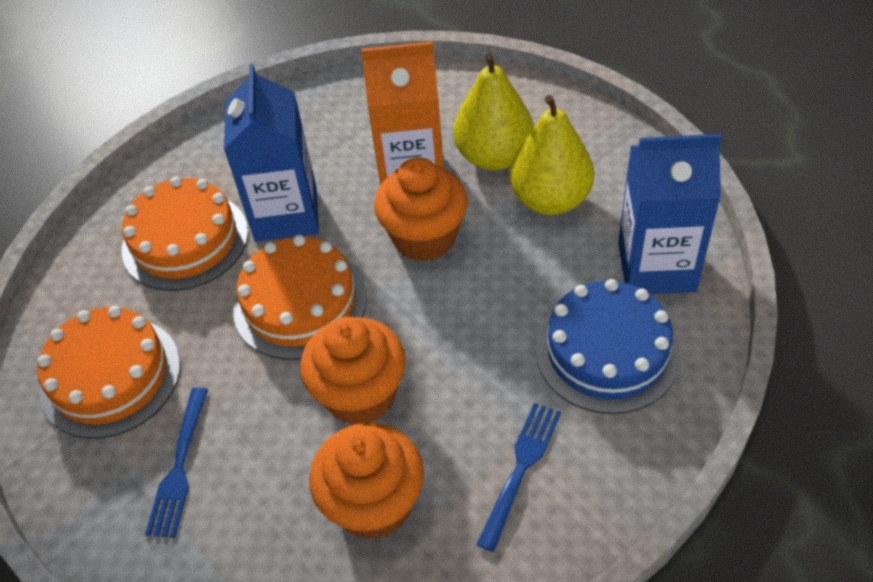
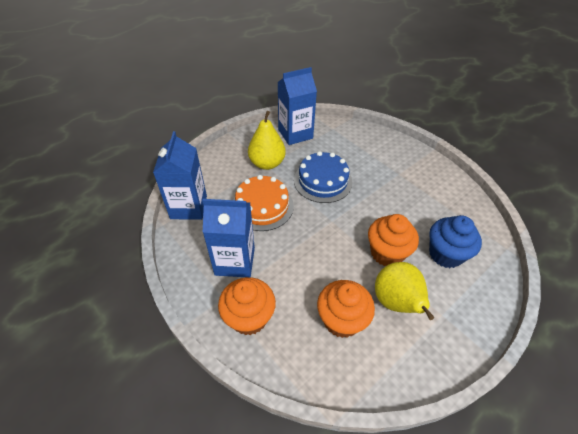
blue carton: [224,64,319,242] [618,134,722,294] = 2 -> [153,131,207,220] [203,199,255,277] [278,67,317,145] = 3
blue cupcake: none = 0 -> [429,215,482,268] = 1
blue fork: [145,387,208,538] [476,403,561,552] = 2 -> none = 0
orange cake: [37,306,180,439] [122,176,248,291] [233,235,367,360] = 3 -> [233,175,294,231] = 1
orange carton: [361,41,444,185] = 1 -> none = 0

